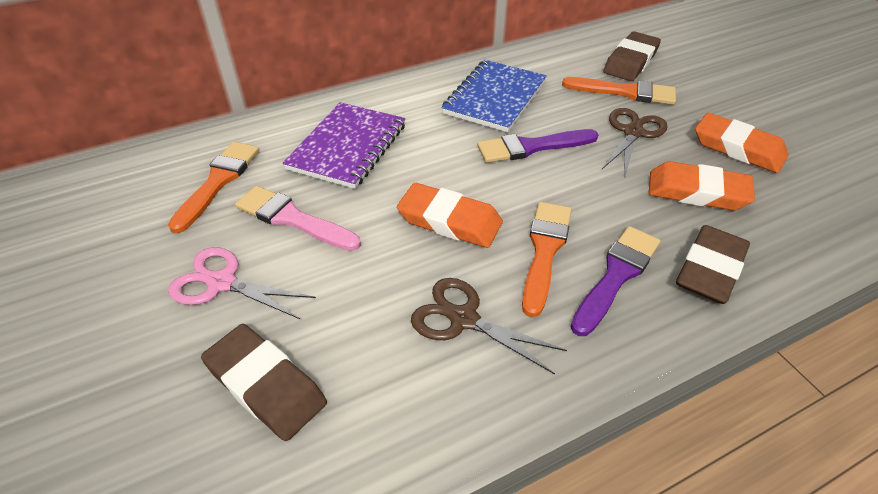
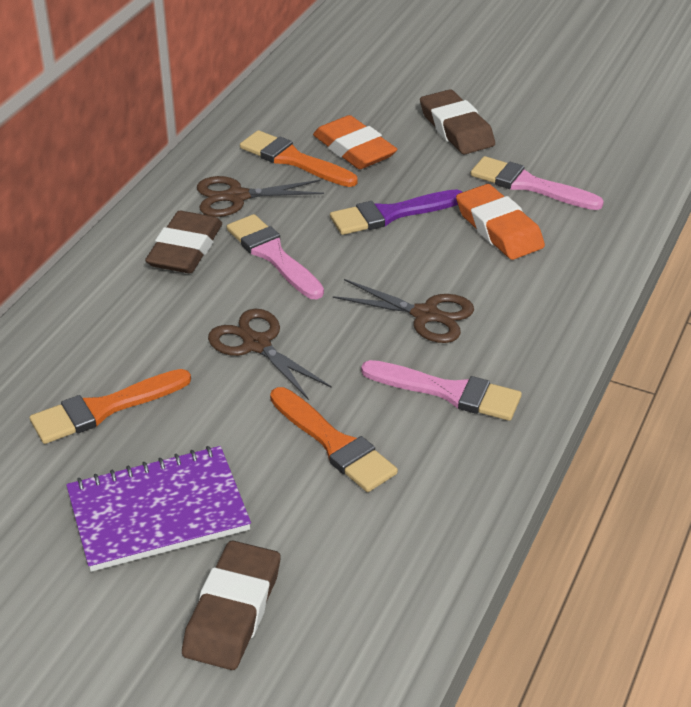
blue notebook: [441,60,547,132] = 1 -> none = 0
brown scissors: [411,278,567,374] [601,108,668,176] = 2 -> [197,176,324,217] [208,309,332,400] [333,279,474,343] = 3
orange eraser: [397,183,503,248] [649,161,755,210] [695,113,788,173] = 3 -> [313,115,397,169] [456,184,545,260] = 2
pink brush: [235,186,361,251] = 1 -> [227,214,324,299] [361,360,522,421] [471,156,604,210] = 3
pink scissors: [168,247,316,319] = 1 -> none = 0
purple brush: [477,129,599,163] [570,226,661,336] = 2 -> [330,190,462,235] = 1

